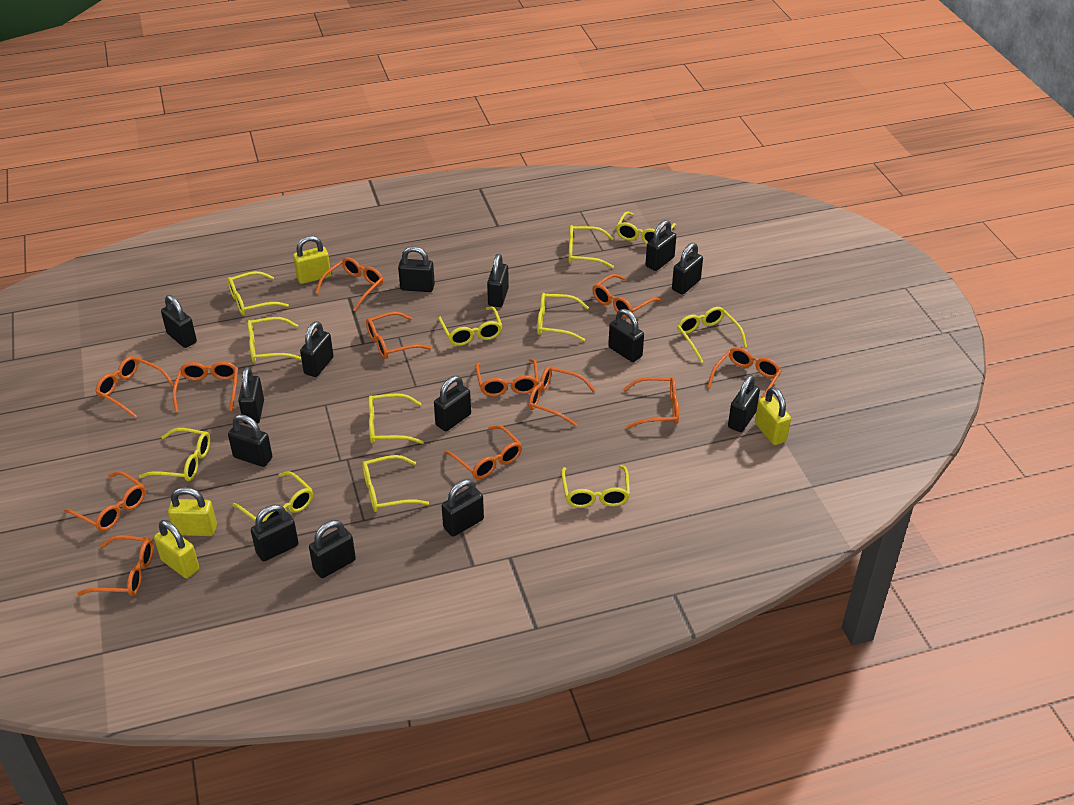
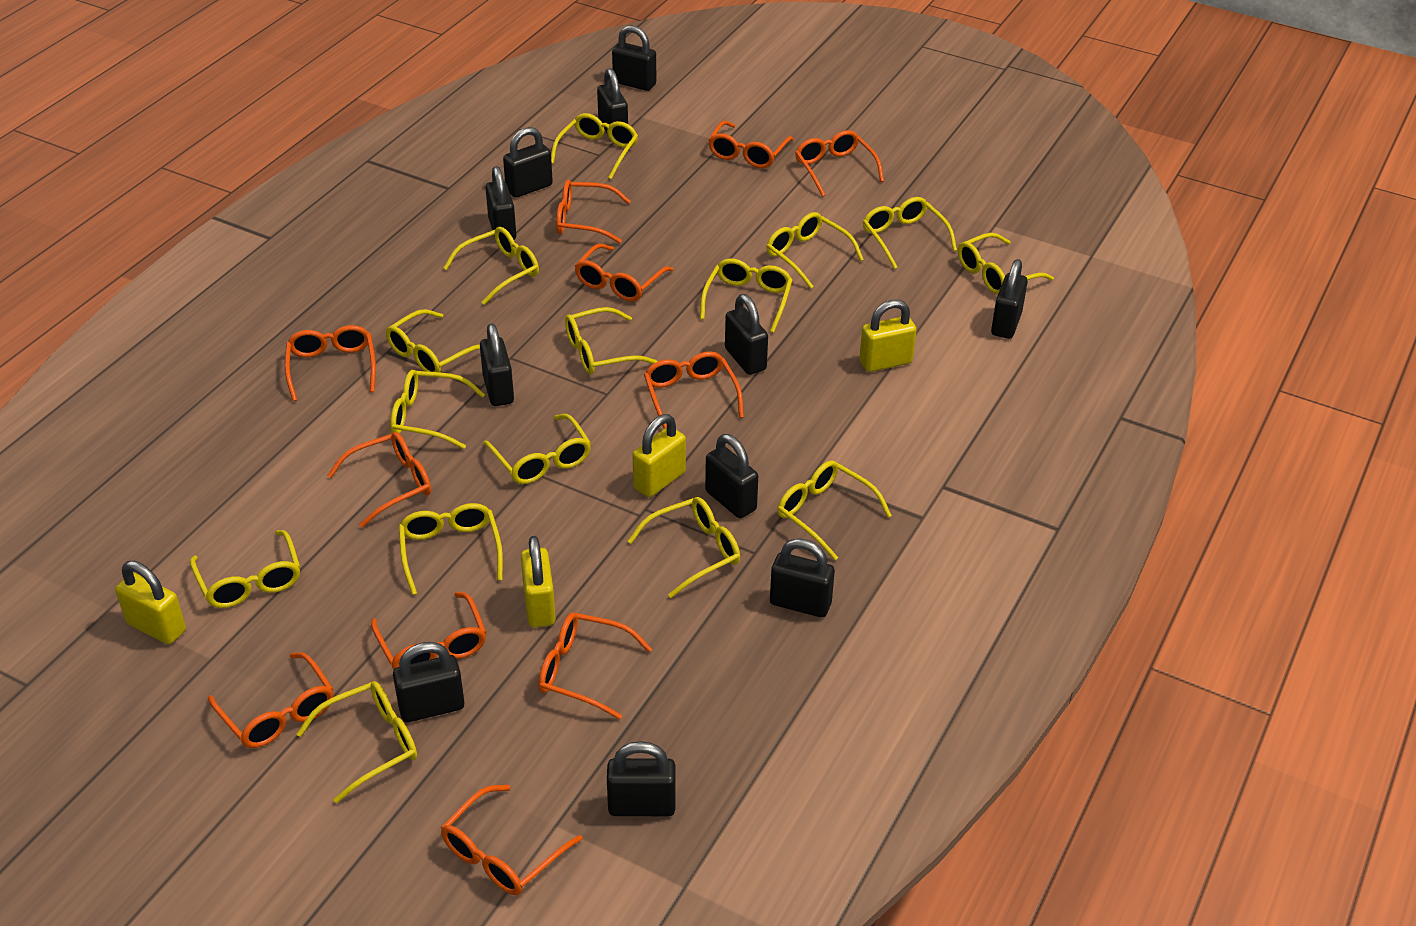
black padlock: [161,295,197,348] [228,414,272,467] [238,367,264,424] [251,505,299,561] [300,321,334,377] [309,520,356,578] [398,246,435,292] [434,376,471,431] [442,479,484,536] [487,254,509,307] [608,309,644,362] [646,220,676,271] [672,243,703,294] [728,375,760,432] = 14 -> [393,642,465,722] [480,323,514,406] [486,166,516,240] [503,127,553,198] [597,68,628,133] [607,741,676,816] [612,25,656,91] [705,434,758,518] [725,294,768,375] [770,538,835,618] [991,259,1028,339] = 11
orange glasses: [64,471,146,531] [77,535,154,596] [95,356,174,418] [173,361,238,413] [316,257,383,311] [366,312,431,359] [444,425,522,479] [476,359,539,397] [528,366,595,426] [592,274,661,318] [623,377,679,429] [707,347,781,398] = 12 -> [208,652,334,748] [285,325,376,401] [327,432,431,528] [371,592,487,670] [441,785,582,895] [538,612,652,720] [556,180,631,244] [575,244,673,302] [644,351,744,429] [708,121,794,168] [795,130,884,197] = 11
yellow glasses: [139,428,210,481] [227,271,289,316] [232,471,313,522] [248,317,302,363] [362,455,429,512] [369,393,424,444] [438,306,502,346] [537,293,589,342] [561,465,630,508] [569,225,614,268] [616,211,676,244] [677,307,747,363] = 12 -> [190,530,300,608] [297,681,417,803] [386,309,480,372] [390,370,485,449] [399,503,503,595] [443,227,539,305] [483,414,591,484] [551,113,638,179] [565,307,658,374] [628,497,740,598] [700,258,792,333] [766,212,864,289] [777,460,892,560] [863,197,957,269] [958,233,1054,295] = 15

